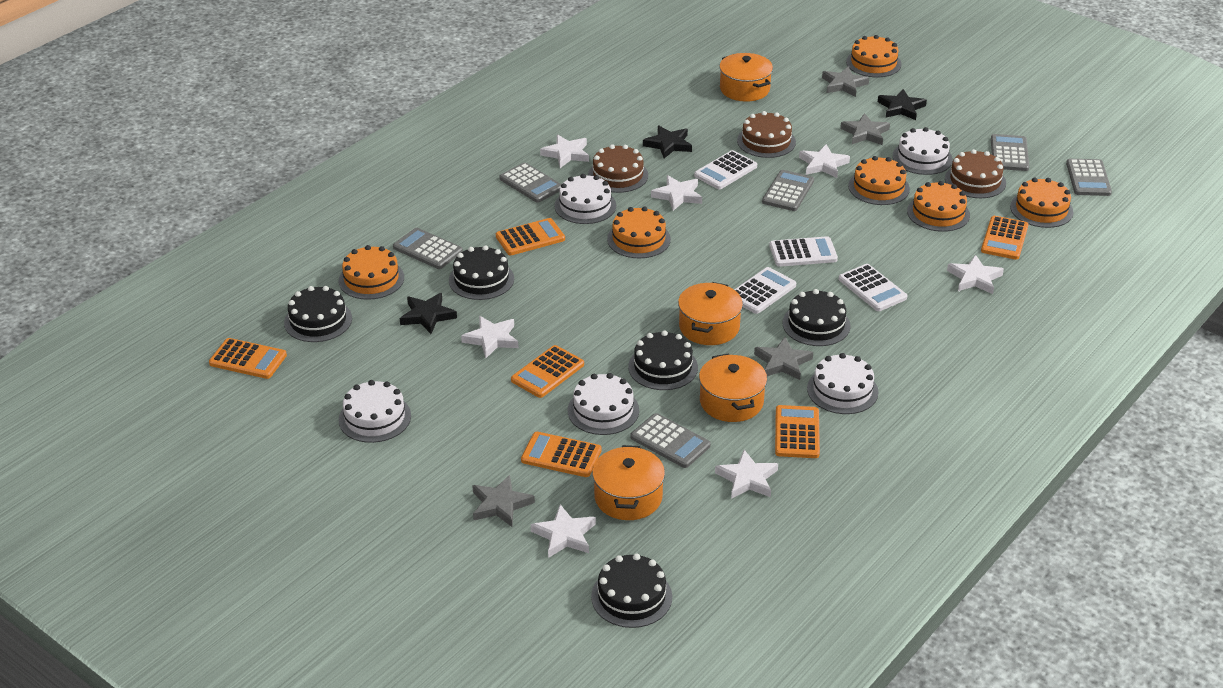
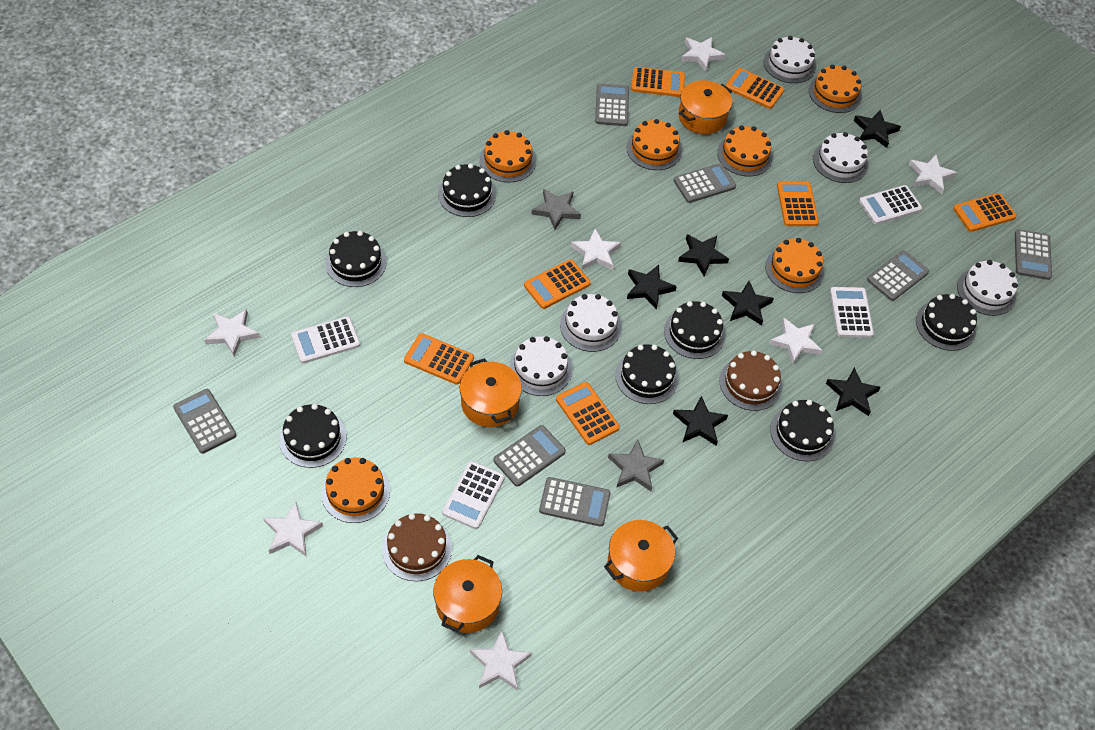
black cake: [284,286,352,342] [449,245,514,300] [591,554,672,628] [628,330,698,390] [783,289,850,346] = 5 -> [279,404,346,468] [325,231,387,287] [438,164,496,217] [615,345,679,404] [664,301,725,359] [770,400,835,461] [916,294,977,351] = 7
black star: [400,293,457,334] [643,125,692,159] [878,89,927,120] = 3 -> [627,265,677,310] [673,396,728,446] [678,234,729,276] [722,281,774,326] [826,367,881,416] [854,110,901,148] = 6
brown cake: [588,144,648,193] [737,111,796,158] [945,149,1006,198] = 3 -> [382,513,452,581] [719,350,782,411] = 2
grey calculator: [393,228,463,269] [499,163,561,203] [630,413,711,468] [762,170,814,211] [991,134,1029,171] [1066,159,1112,196] = 6 -> [173,389,236,454] [494,425,566,487] [539,477,610,526] [595,83,629,126] [674,163,736,203] [867,250,929,301] [1015,229,1052,280] = 7
grey star: [472,475,535,527] [754,337,813,380] [822,66,869,97] [840,113,890,145] = 4 -> [532,188,581,230] [608,440,664,491] = 2
orange calculator: [209,338,287,379] [496,218,565,255] [511,345,584,398] [521,432,601,477] [775,405,820,458] [981,216,1029,260] = 6 -> [404,333,474,385] [524,259,591,309] [556,382,620,445] [631,67,685,97] [726,68,784,109] [777,181,819,226] [953,193,1017,232] = 7

